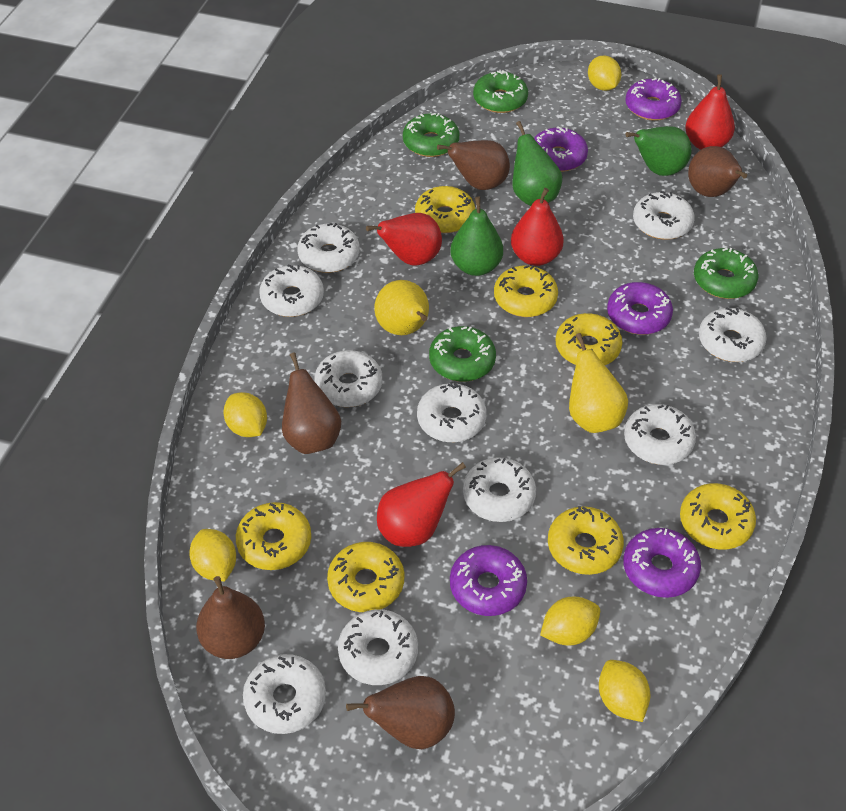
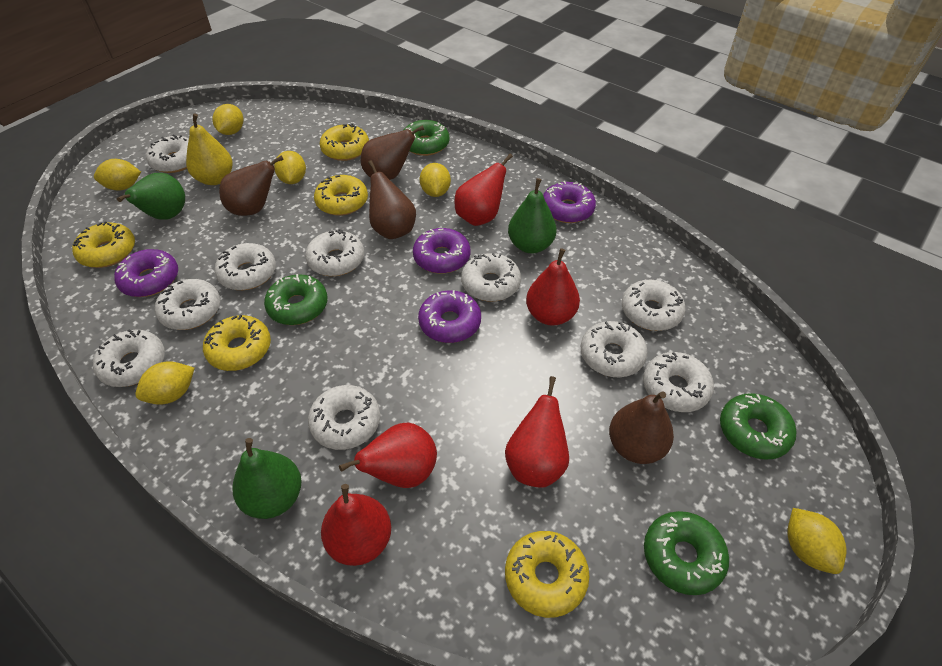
brown pear: [196,576,265,659] [282,352,341,454] [346,676,455,749] [437,140,510,190] [688,146,747,197] = 5 -> [219,156,284,216] [361,125,424,180] [368,160,416,239] [609,391,674,464] = 4
purple donut: [450,545,527,616] [534,126,588,172] [607,282,673,335] [623,528,701,598] [625,78,682,121] = 5 -> [114,249,178,297] [413,228,470,274] [418,290,481,343] [543,181,596,223] = 4
red pear: [366,213,442,266] [377,462,466,547] [511,188,564,266] [685,74,735,150] = 4 -> [321,484,391,566] [339,422,437,488] [454,154,513,226] [505,376,569,488] [526,248,580,326] = 5
yellow donut: [236,502,311,570] [327,542,404,612] [415,186,475,233] [494,265,558,317] [548,506,624,575] [556,313,622,365] [680,483,756,550] = 7 -> [72,222,135,268] [203,315,271,371] [314,175,368,216] [320,124,369,161] [505,531,589,618] = 5
yellow lemon: [189,529,236,581] [223,392,267,437] [540,597,600,645] [588,55,621,91] [599,660,651,722] = 5 -> [94,159,141,191] [135,361,194,405] [212,104,243,135] [274,151,306,184] [420,163,451,197] [787,508,846,574] = 6
yellow pear: [374,280,429,335] [569,333,628,433] = 2 -> [186,113,233,185] = 1

